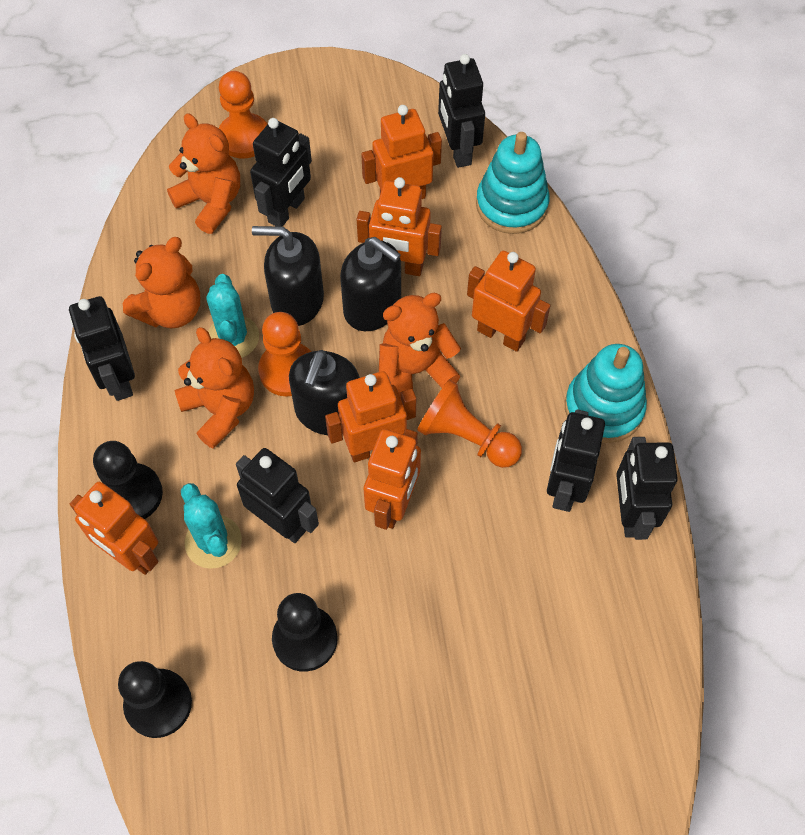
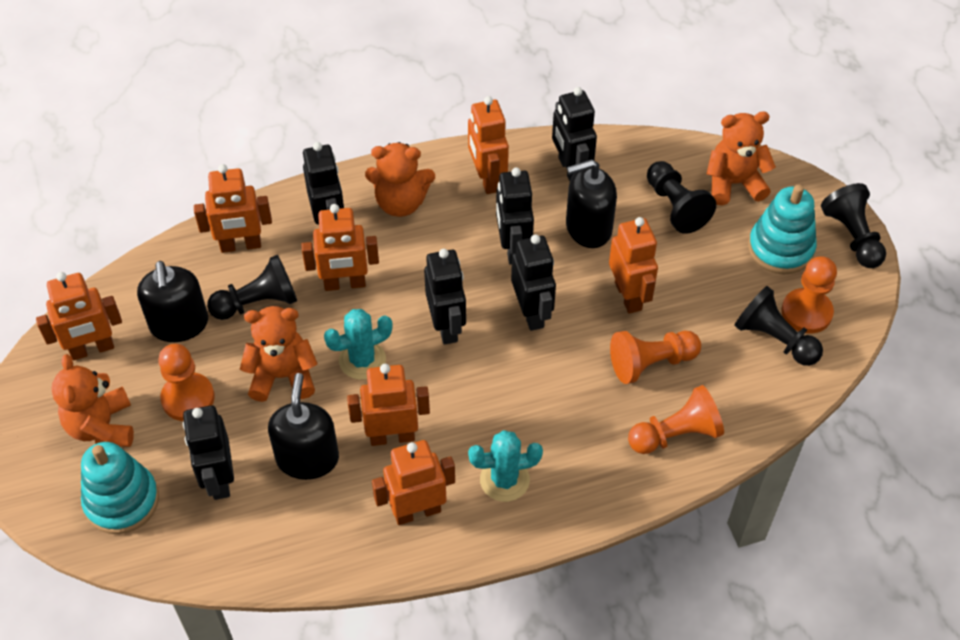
black pawn: [93,441,163,519] [118,661,192,738] [272,593,338,672] = 3 -> [207,255,297,320] [647,161,716,234] [734,286,823,366] [821,183,886,268] = 4
orange pawn: [219,71,268,158] [258,312,311,397] [417,379,522,468] = 3 -> [158,344,215,421] [610,331,701,384] [628,385,724,454] [782,256,837,334] = 4
orange robot: [70,482,158,575] [325,371,416,462] [357,177,442,276] [361,105,442,199] [364,429,421,530] [467,251,550,352] = 6 -> [36,272,122,360] [194,164,272,253] [301,204,379,291] [347,364,430,446] [372,440,455,525] [468,96,509,194] [609,217,658,314] = 7

